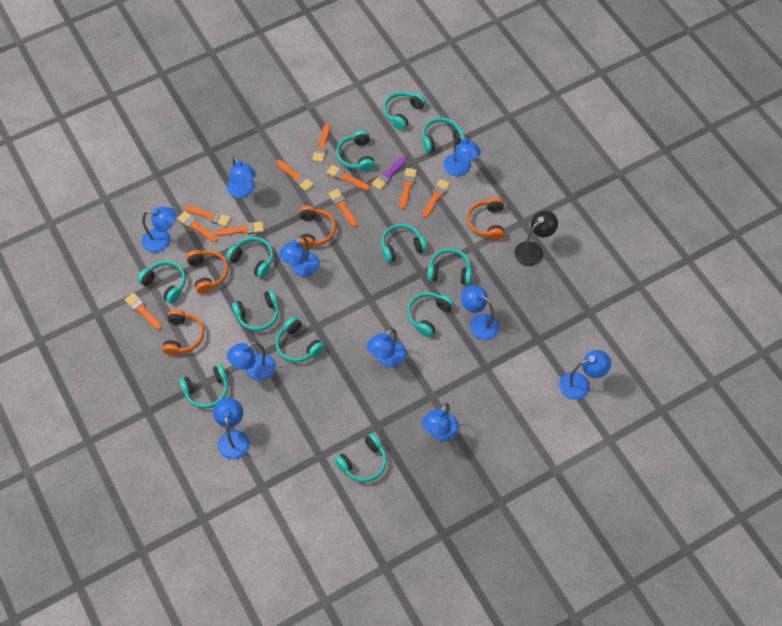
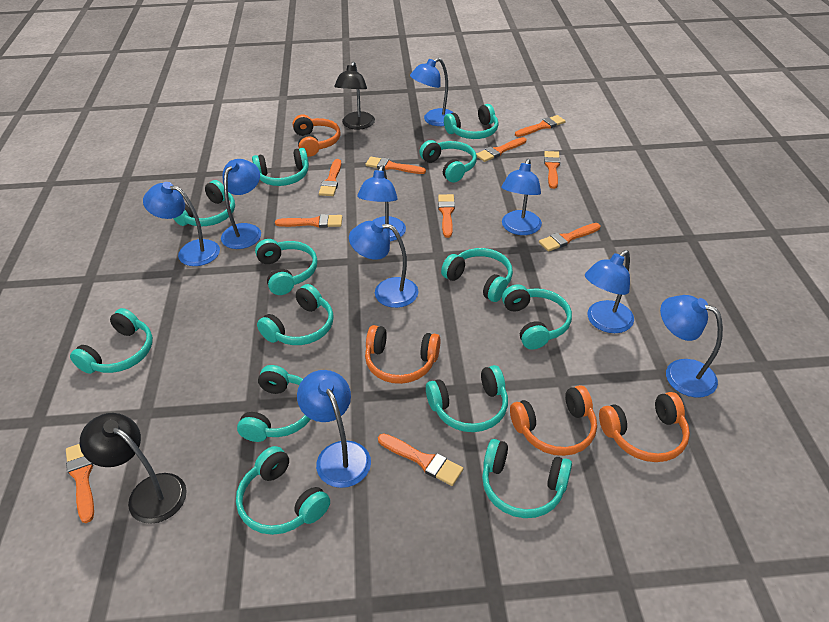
black lamp: [514,210,558,266] = 1 -> [80,413,187,524] [334,62,375,130] = 2
blue lamp: [142,207,177,253] [213,398,250,459] [227,156,256,198] [227,342,276,381] [279,236,320,277] [367,328,406,367] [422,403,459,441] [443,134,481,177] [461,285,499,340] [559,350,611,400] = 10 -> [143,182,220,266] [221,159,261,249] [297,370,371,488] [349,220,418,308] [357,165,406,242] [410,58,454,126] [501,159,542,235] [585,250,634,333] [660,295,723,398] = 9
purple brush: [371,156,407,190] = 1 -> none = 0
turquoise headphones: [138,261,186,304] [179,365,228,408] [226,237,274,278] [232,290,279,331] [276,317,324,363] [335,433,387,482] [336,130,375,172] [381,224,427,263] [383,91,426,130] [407,292,454,337] [422,117,465,153] [427,248,472,285] = 12 -> [70,308,153,374] [173,180,235,226] [236,446,330,535] [237,365,311,442] [252,148,309,186] [255,239,318,295] [257,284,334,345] [419,140,477,183] [426,365,508,432] [441,248,513,302] [444,104,499,139] [482,439,572,518] [502,284,572,350] = 13

